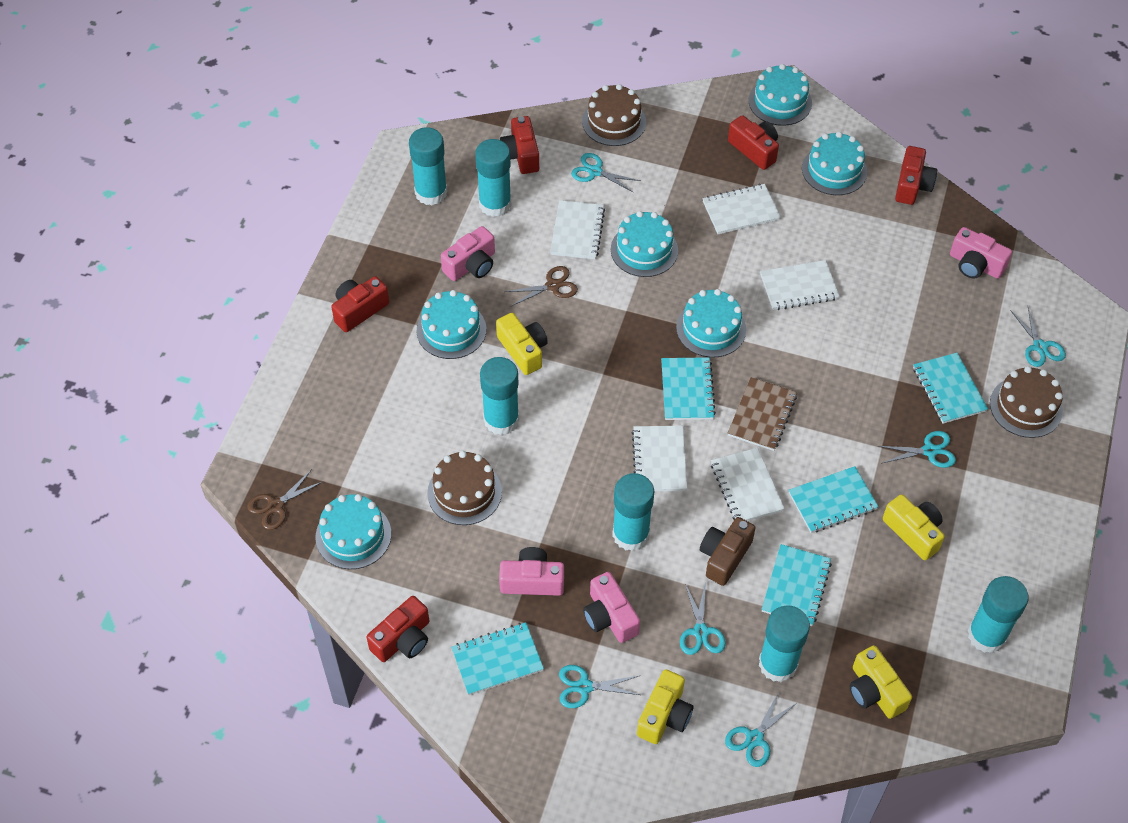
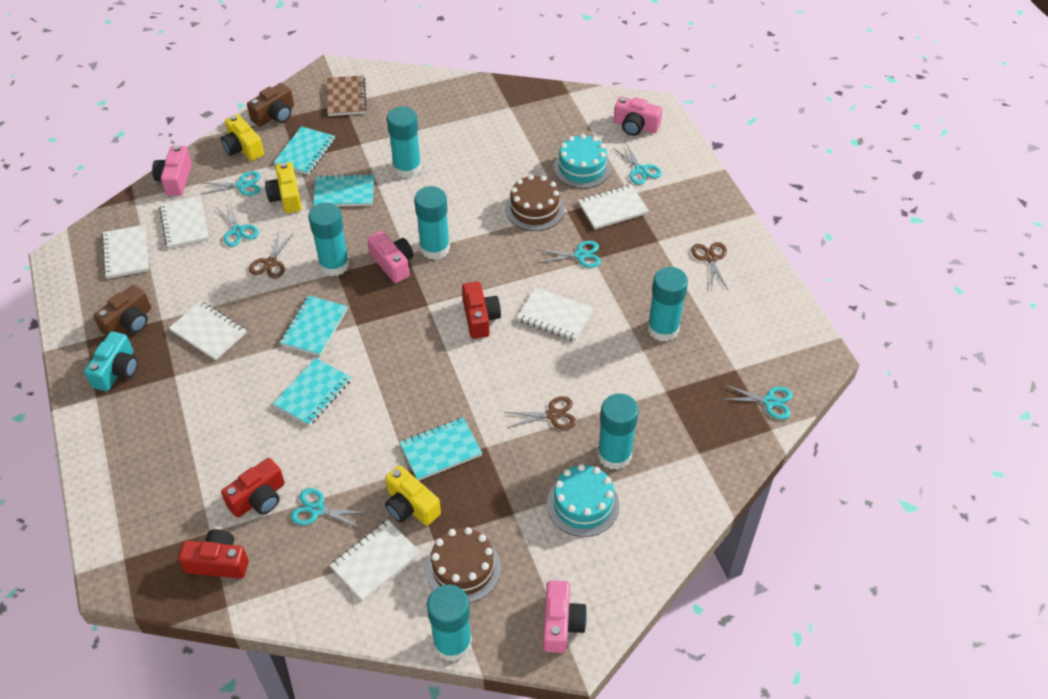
brown cake: [427,451,502,525] [582,84,646,146] [990,366,1063,438] = 3 -> [426,527,501,603] [505,175,565,231] = 2
brown camera: [700,517,755,586] = 1 -> [93,285,151,336] [247,83,294,127] = 2
brown scissors: [247,469,324,530] [505,266,578,306] = 2 -> [249,231,294,279] [505,396,577,430] [691,242,728,289] = 3
red camera: [331,276,389,332] [367,596,429,662] [500,116,539,174] [728,115,779,170] [895,146,937,205] = 5 -> [178,529,249,579] [221,458,285,517] [462,282,501,339] = 3
turquoise cake: [315,494,391,569] [417,290,486,359] [611,211,678,277] [676,289,746,357] [749,64,812,126] [802,132,867,195] = 6 -> [547,464,619,537] [553,134,611,189] = 2
turquoise camera: none = 0 -> [84,331,138,391] = 1
white notebook: [550,200,605,259] [632,426,687,491] [703,184,781,234] [711,448,785,521] [760,260,840,310] = 5 -> [102,225,149,279] [159,196,209,249] [169,301,247,360] [330,520,420,601] [517,288,593,341] [578,185,649,229] = 6
yellow camera: [496,313,548,375] [637,669,694,744] [850,645,912,719] [883,494,945,560] = 4 -> [221,114,264,161] [265,162,302,213] [385,465,441,526] = 3

